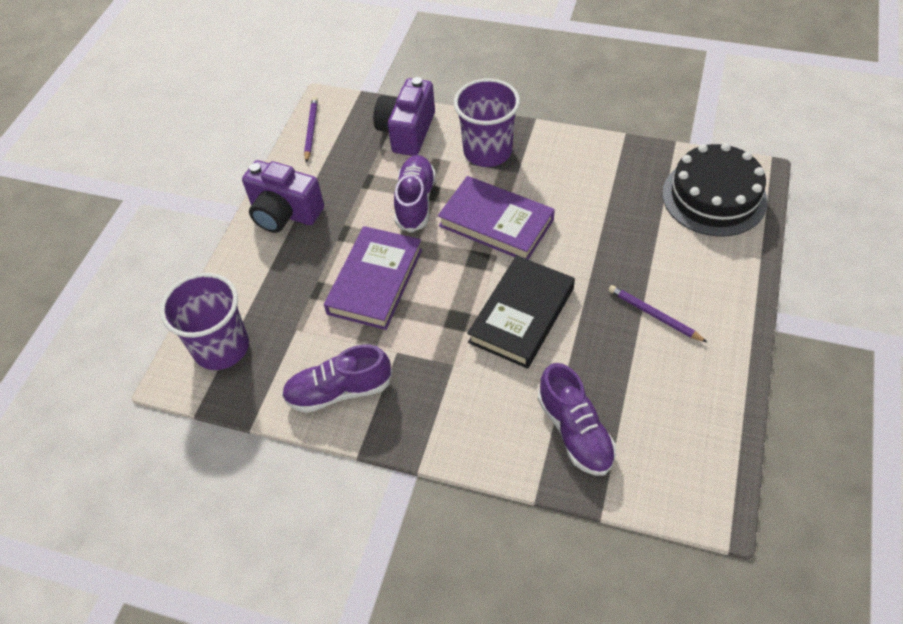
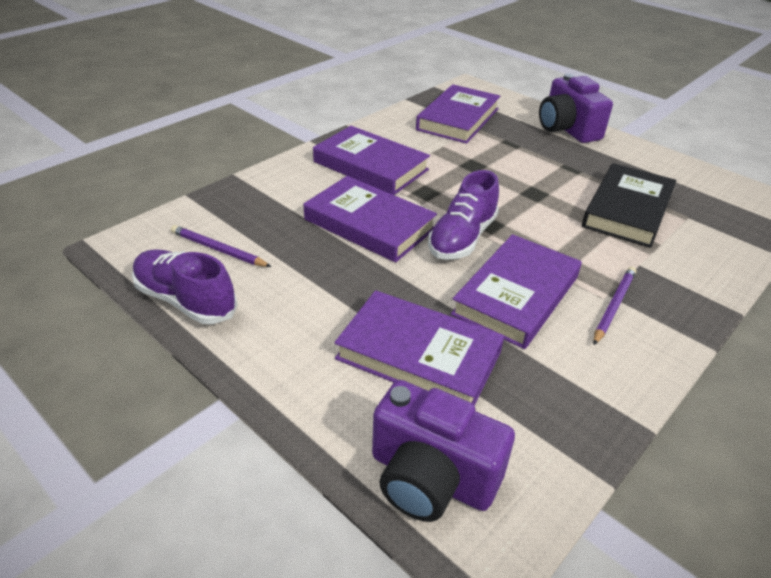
black cake: [662,143,767,237] = 1 -> none = 0
purple book: [324,226,422,330] [438,176,555,260] = 2 -> [304,176,437,262] [313,126,430,195] [334,290,504,406] [416,84,500,144] [451,234,582,349] = 5
purple cup: [160,273,249,370] [454,78,520,167] = 2 -> none = 0
purple shoe: [282,344,392,413] [394,155,436,233] [538,363,616,476] = 3 -> [132,249,238,324] [428,170,499,260] = 2

